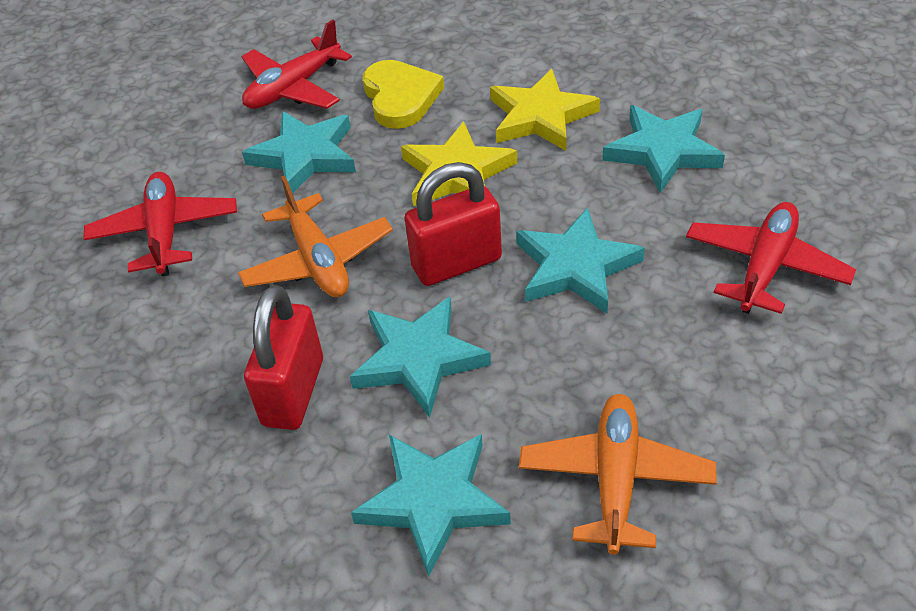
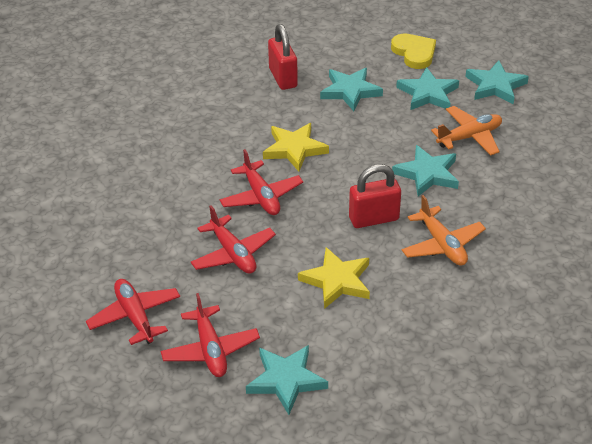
red plane: [83,172,237,276] [241,20,352,109] [686,202,856,314] = 3 -> [86,279,180,345] [161,293,260,377] [191,205,276,274] [219,149,303,215] = 4

